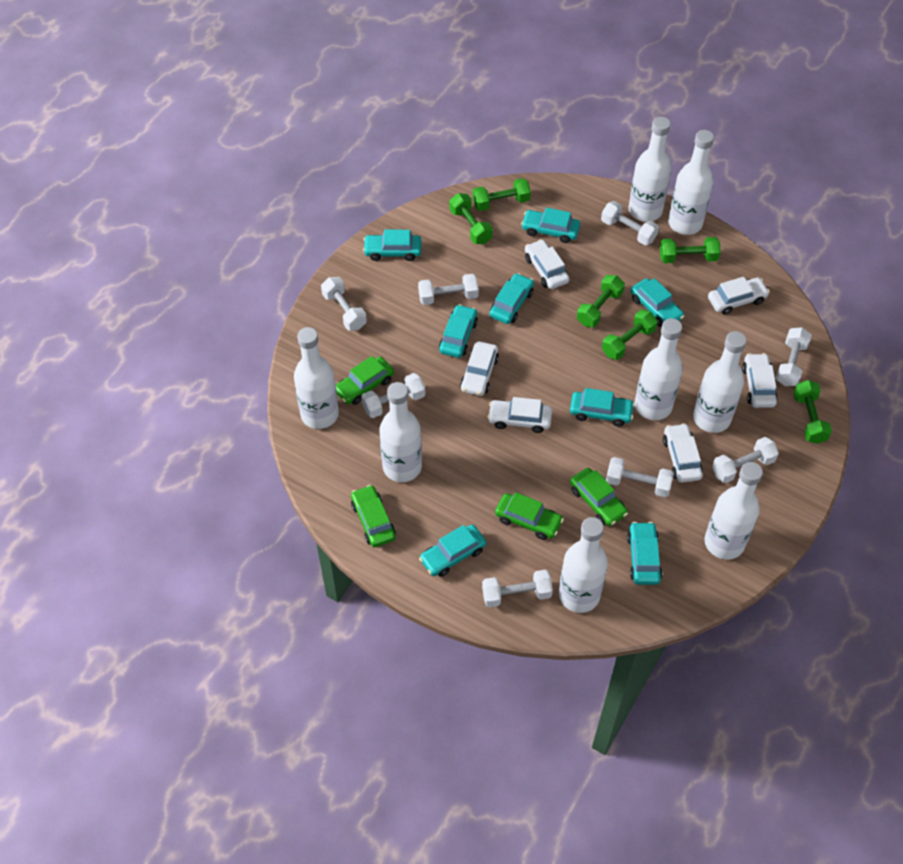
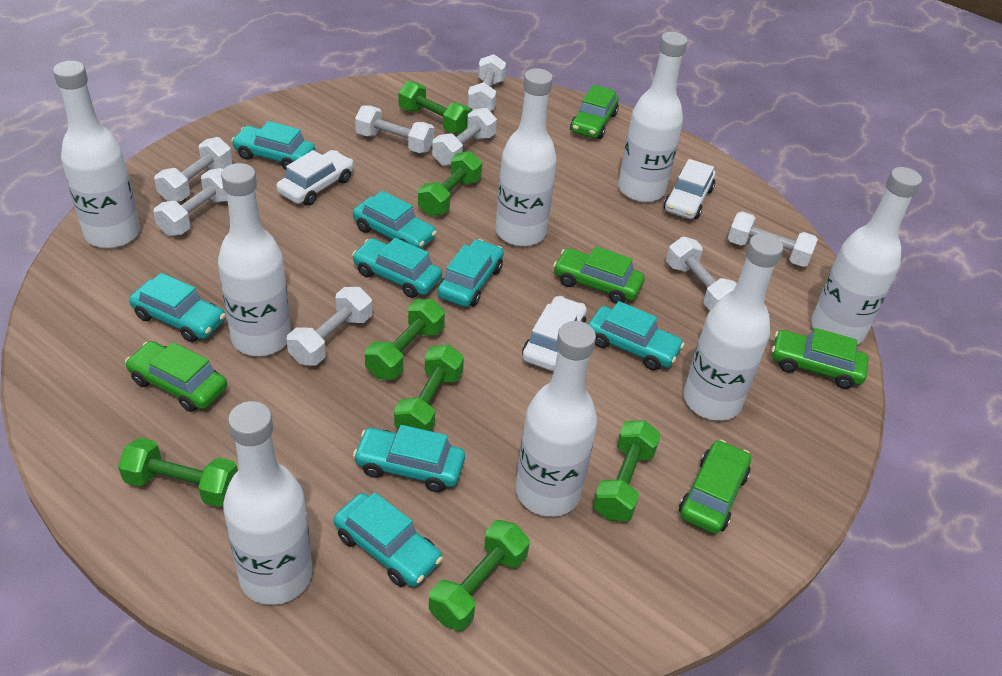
green car: [336,356,394,405] [351,485,396,547] [495,492,564,540] [570,468,628,526] = 4 -> [125,341,227,412] [553,246,645,304] [570,85,619,139] [679,440,751,534] [772,328,869,389] = 5
green dumbbell: [450,193,493,244] [473,178,531,211] [577,275,625,327] [602,310,657,360] [660,237,721,263] [793,380,832,444] = 6 -> [118,437,238,507] [365,299,445,380] [394,344,464,431] [399,81,471,134] [418,151,482,216] [429,520,530,631] [593,420,661,521] = 7
white car: [460,341,499,396] [488,397,552,433] [525,239,569,289] [663,423,703,483] [708,277,770,315] [742,353,778,408] = 6 -> [276,150,354,206] [522,296,587,371] [664,159,715,219] = 3

